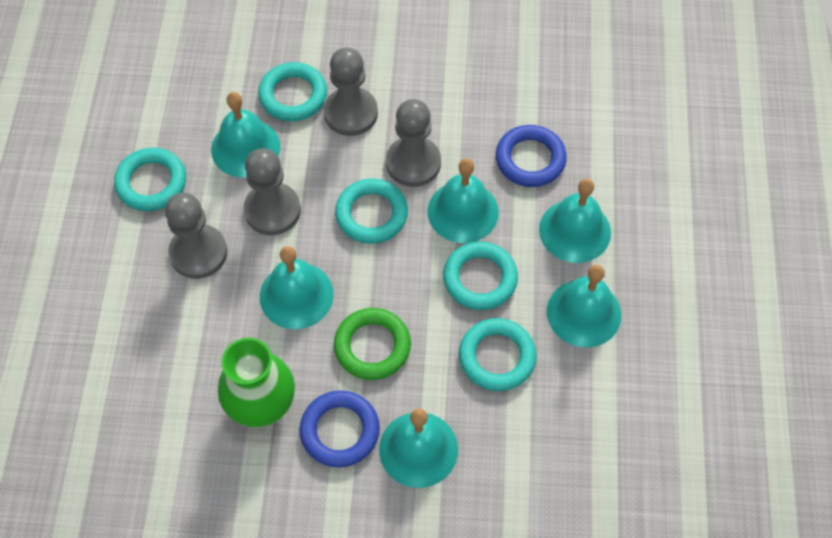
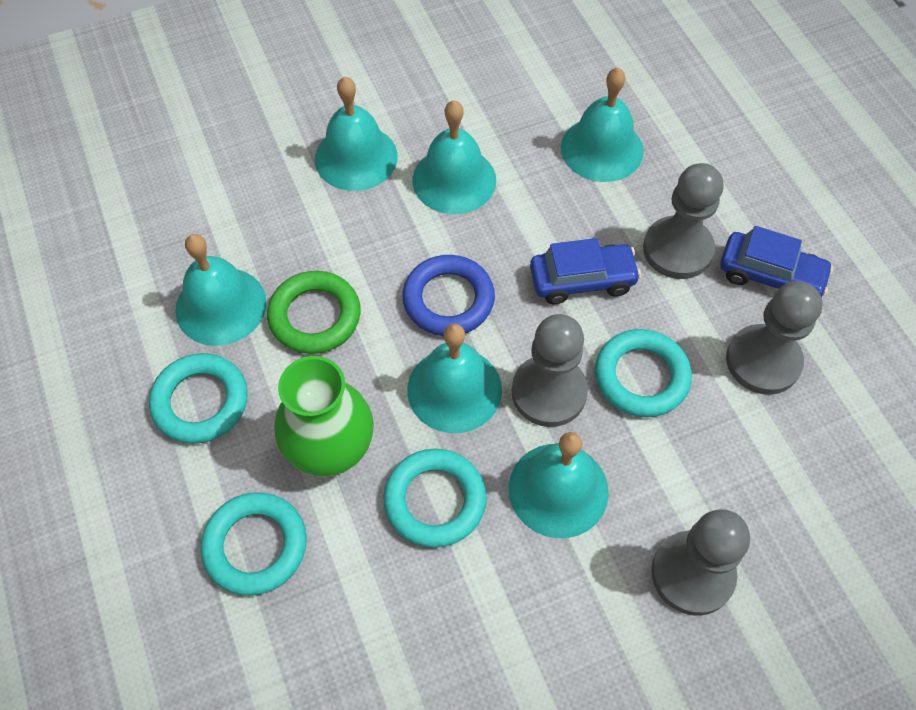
blue car: none = 0 -> [530,238,641,304] [720,226,834,297] = 2
blue ring: [299,390,380,467] [496,125,567,187] = 2 -> [403,255,495,336] = 1
turquoise ring: [114,148,186,211] [258,62,327,121] [335,179,408,244] [443,242,518,310] [459,318,537,391] = 5 -> [149,353,248,444] [201,492,307,595] [383,448,487,548] [595,329,692,417] = 4

